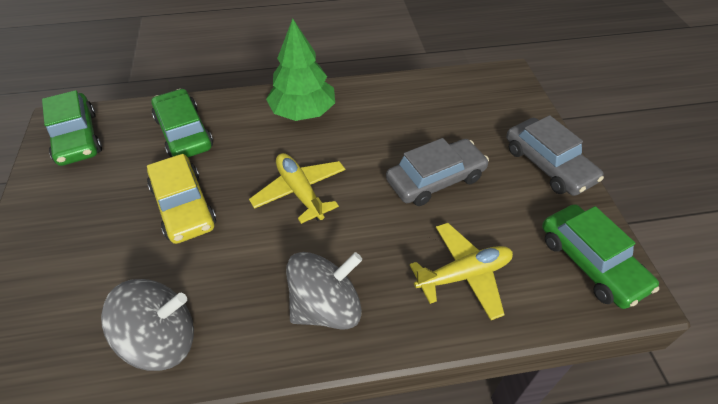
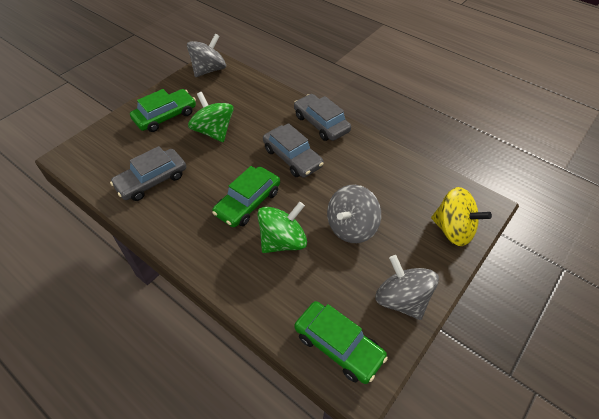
green spinning top: none = 0 -> [188,92,234,142] [257,202,307,253] = 2
green tree: [266,18,335,121] = 1 -> none = 0
grey car: [386,138,489,206] [506,115,604,196] = 2 -> [110,146,186,201] [263,123,324,178] [294,94,351,141] = 3
grey spinning top: [101,279,194,371] [286,252,362,330] = 2 -> [187,33,226,77] [327,185,381,243] [376,255,439,320] = 3
yellow car: [147,154,216,244] = 1 -> none = 0
yellow plane: [249,153,345,224] [410,223,513,320] = 2 -> none = 0
yellow spinning top: none = 0 -> [431,187,492,246] = 1

